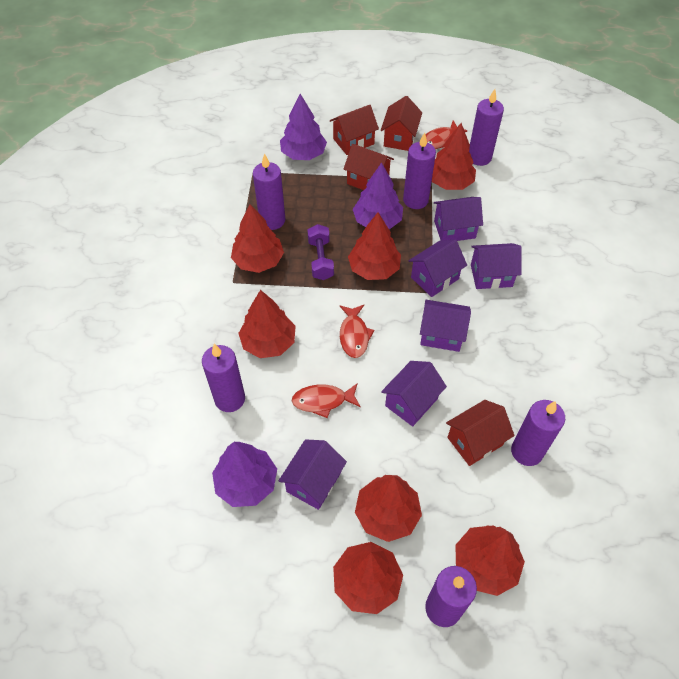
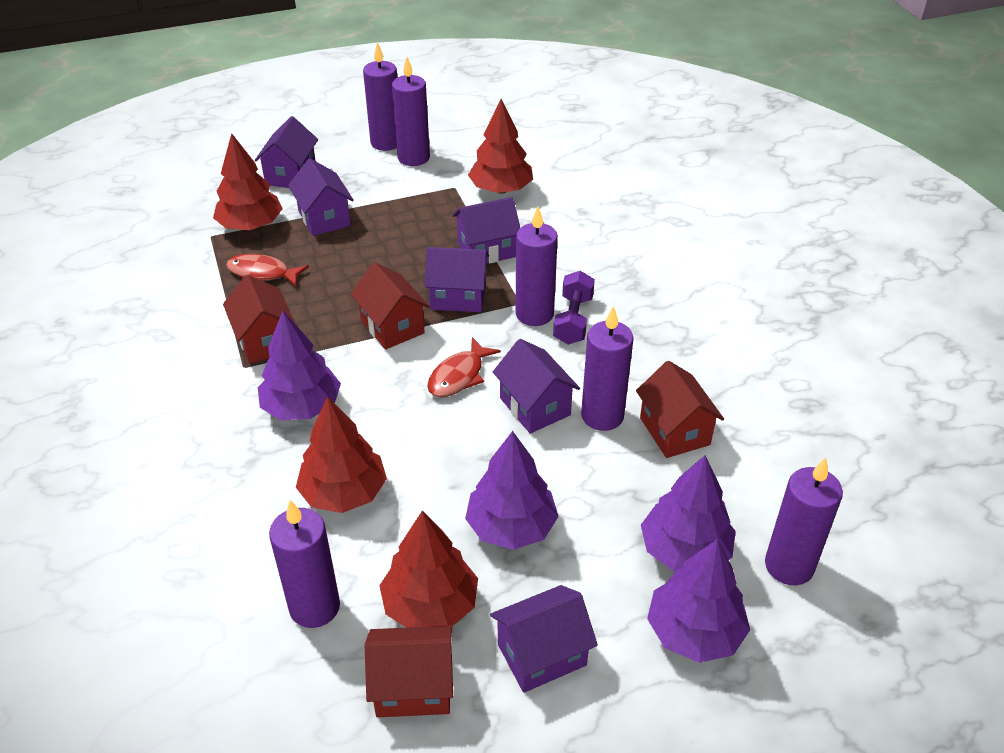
purple tree: [212,442,277,507] [280,94,327,160] [353,162,403,229] = 3 -> [258,311,341,420] [465,431,559,550] [641,455,736,572] [647,539,750,663] = 4
red fish: [291,384,361,418] [339,305,374,358] [425,120,467,149] = 3 -> [226,254,309,287] [427,337,501,397] = 2
red tree: [231,204,284,273] [238,290,296,358] [333,542,403,614] [348,212,401,280] [355,475,422,542] [432,123,476,190] [455,525,525,596] = 7 -> [213,133,283,230] [296,397,387,513] [379,511,478,628] [468,99,533,194] = 4

